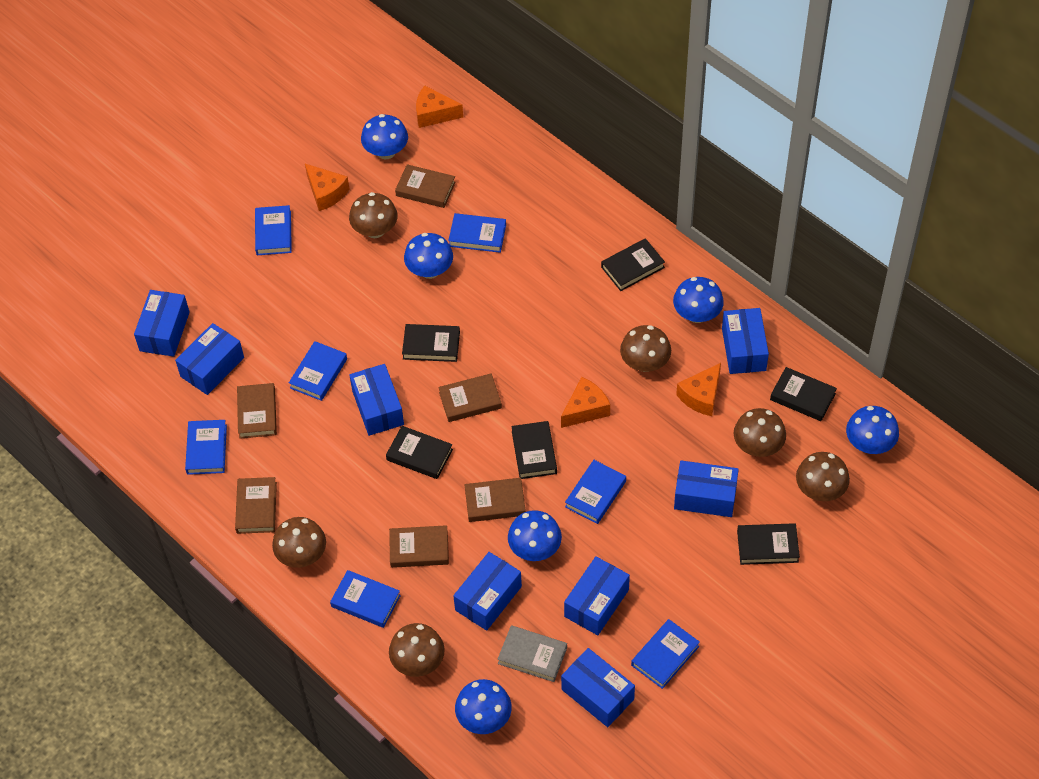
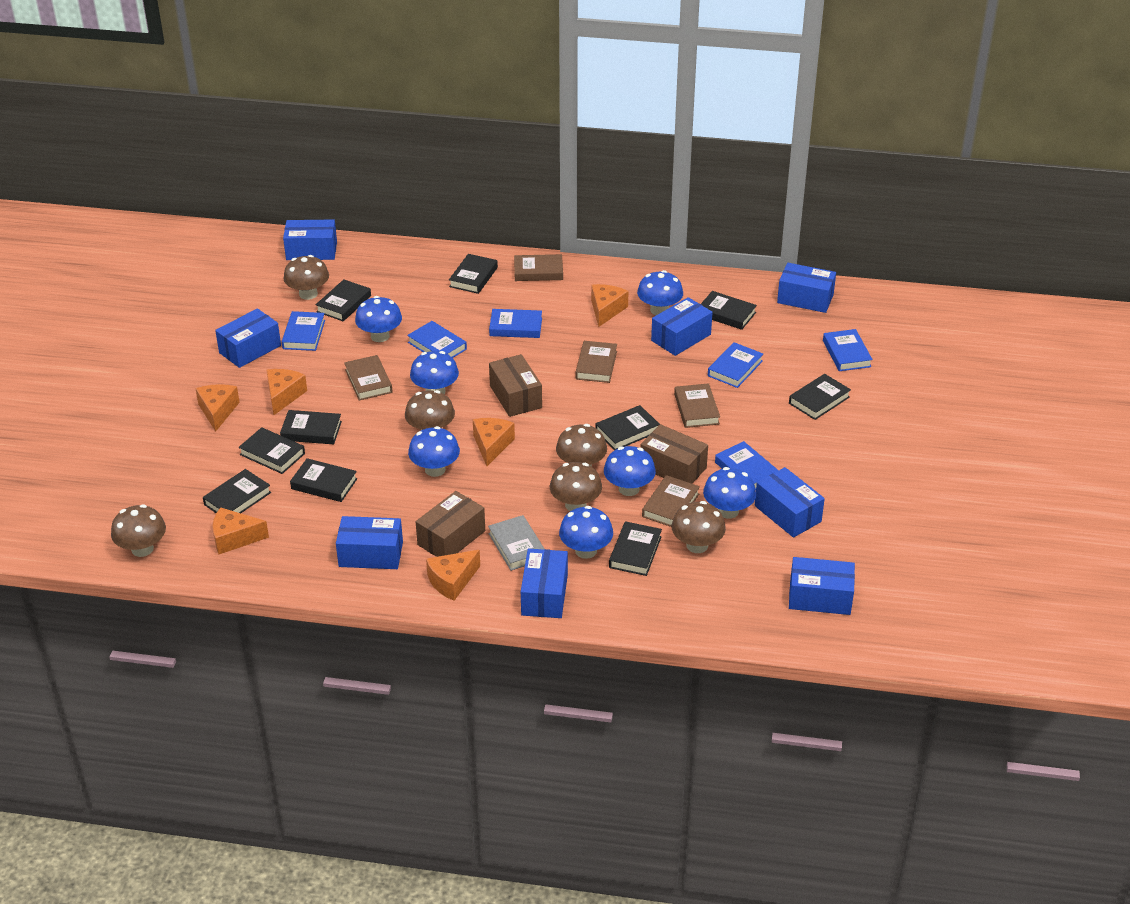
black book: [386,426,453,479] [402,324,460,362] [511,421,557,479] [601,238,665,291] [737,523,800,565] [770,367,837,421] = 6 -> [203,469,271,513] [238,427,305,474] [280,410,342,444] [290,458,357,502] [316,279,371,321] [449,254,498,294] [595,405,660,450] [609,521,662,576] [701,291,757,330] [789,374,851,420] = 10
blue book: [185,420,227,475] [255,205,292,255] [289,341,347,401] [330,570,401,628] [448,213,506,253] [565,460,626,524] [631,619,700,689] = 7 -> [282,311,325,351] [407,321,467,358] [489,309,542,338] [708,342,763,388] [715,441,779,490] [823,329,873,371] = 6
blue mushroom: [361,114,408,159] [404,233,453,279] [455,679,512,734] [508,510,562,561] [673,277,724,323] [846,406,899,454] = 6 -> [355,296,402,342] [408,426,460,477] [410,351,459,394] [559,506,613,559] [604,446,656,496] [637,270,683,315] [703,467,756,519] = 7
brown book: [235,477,277,534] [237,383,277,439] [389,525,449,568] [395,164,456,208] [438,373,502,422] [464,478,526,522] = 6 -> [344,355,393,401] [514,254,563,281] [576,341,617,383] [642,475,700,527] [674,383,720,428] = 5
brown box: none = 0 -> [416,491,485,557] [489,354,542,417] [640,424,708,484] = 3
orange cheese: [305,164,350,211] [416,86,463,128] [561,377,610,428] [676,363,721,416] = 4 -> [195,384,240,432] [213,507,269,555] [266,369,307,415] [426,550,480,601] [473,418,515,466] [591,284,629,327] = 6

